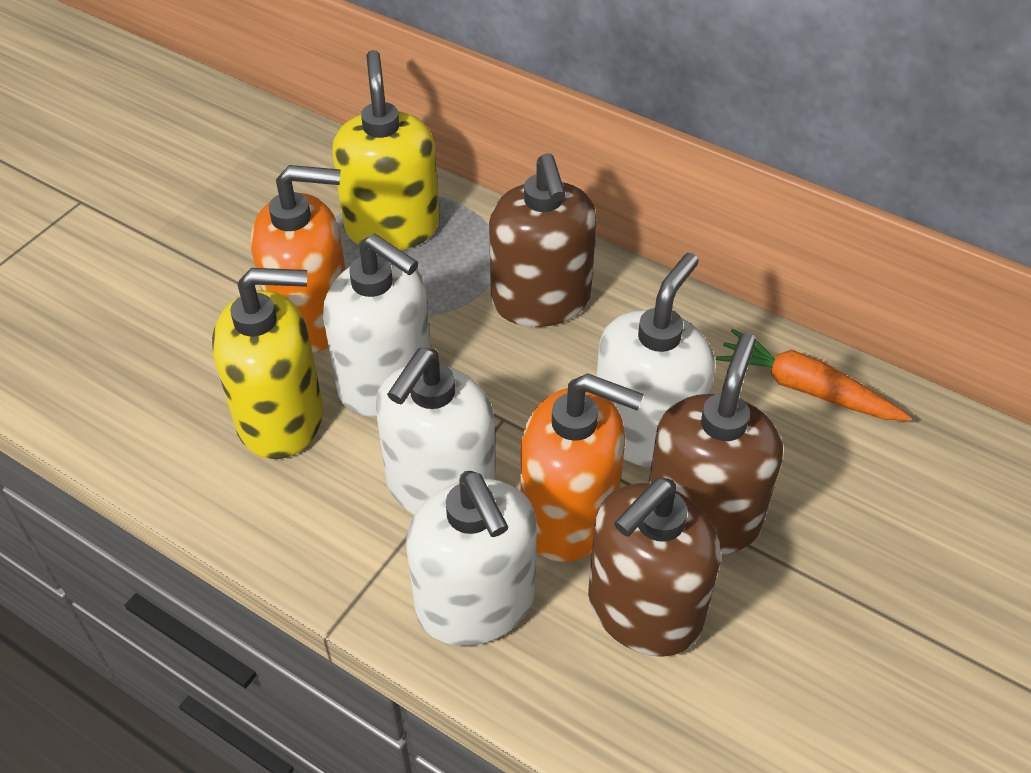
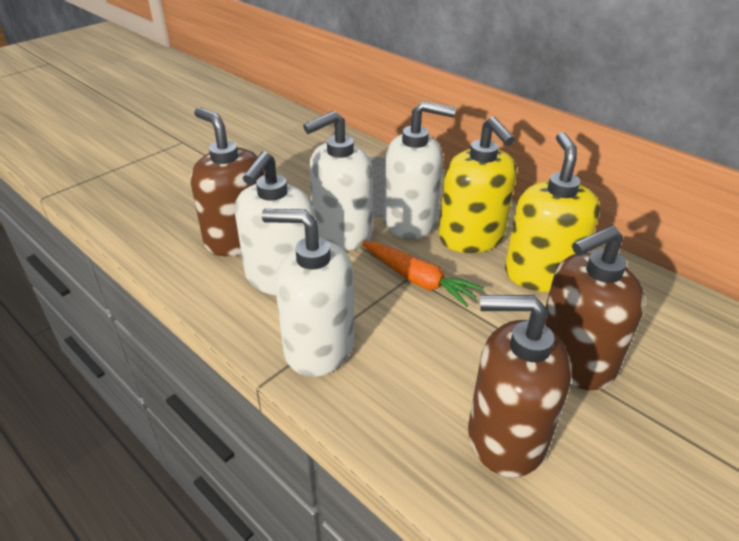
orange soap dispenser: [251,165,346,353] [520,373,644,562] = 2 -> none = 0

